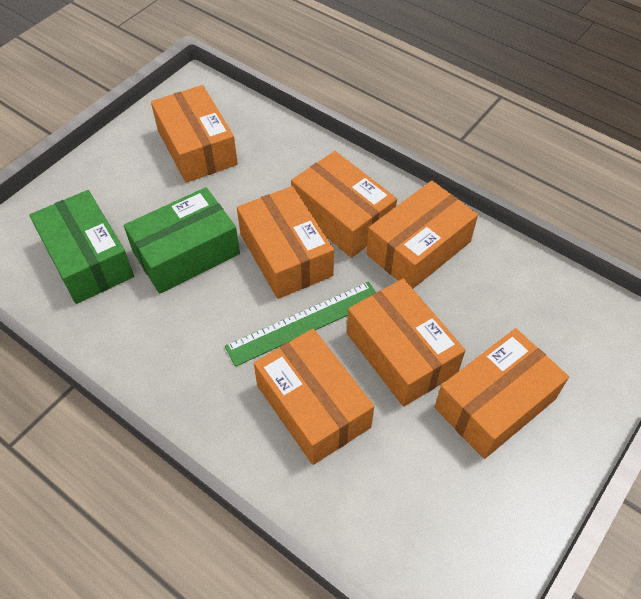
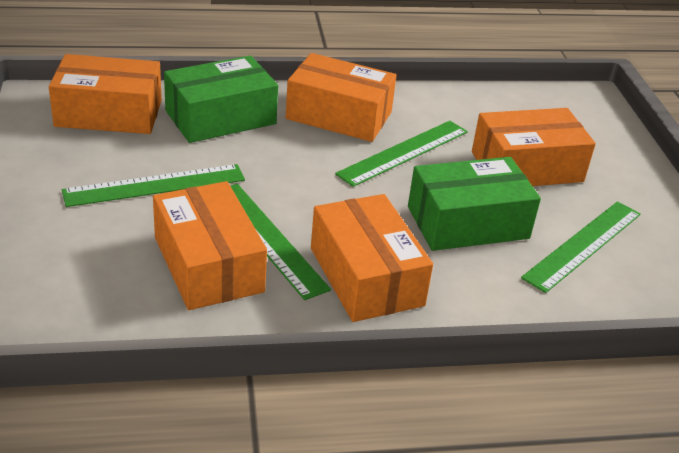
green ruler: [225,282,376,367] = 1 -> [62,164,245,207] [231,184,331,300] [335,121,468,187] [521,201,641,293] = 4
orange box: [151,85,238,183] [237,186,334,299] [254,329,374,465] [291,151,397,258] [347,278,465,407] [366,180,478,289] [435,328,569,459] = 7 -> [49,54,162,134] [153,181,267,310] [286,53,397,142] [311,194,433,322] [472,108,596,186] = 5

